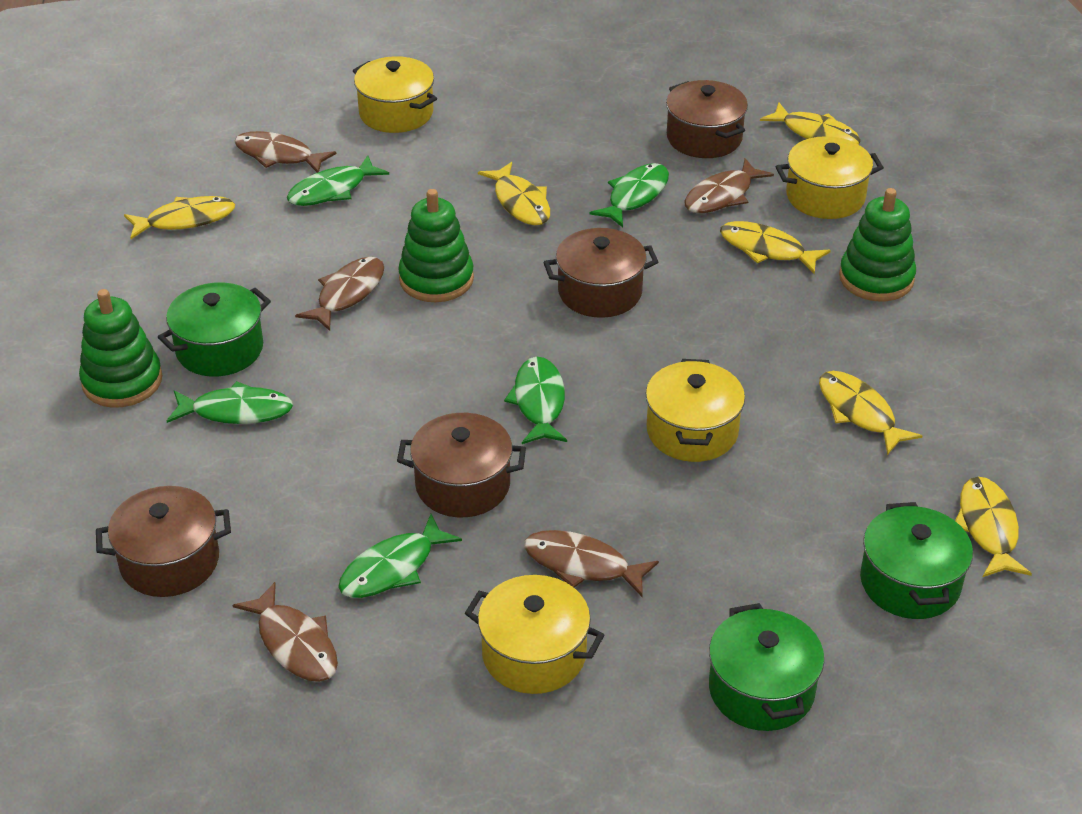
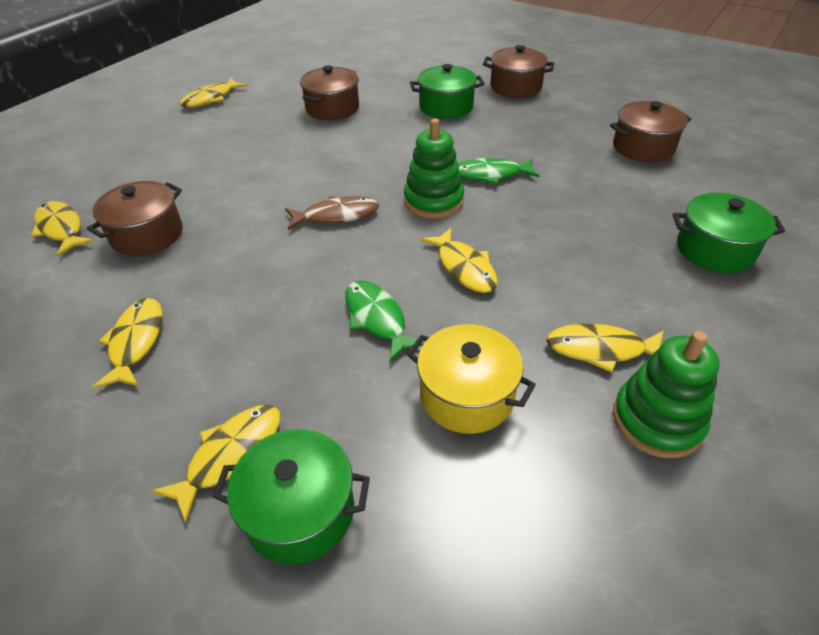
brown fish: [232,582,338,682] [234,131,336,173] [295,257,384,331] [524,530,659,597] [684,158,774,213] = 5 -> [285,196,379,230] = 1
green fish: [167,381,293,424] [287,155,389,206] [338,514,462,598] [504,357,567,444] [589,163,669,227] = 5 -> [346,281,425,362] [458,158,539,185] = 2
green stacking toy: [79,289,162,408] [398,189,474,302] [839,188,916,301] = 3 -> [404,118,464,219] [613,331,719,458] = 2
yellow pot: [353,56,437,133] [465,575,604,694] [646,359,745,462] [776,136,884,219] = 4 -> [406,324,536,434] = 1

